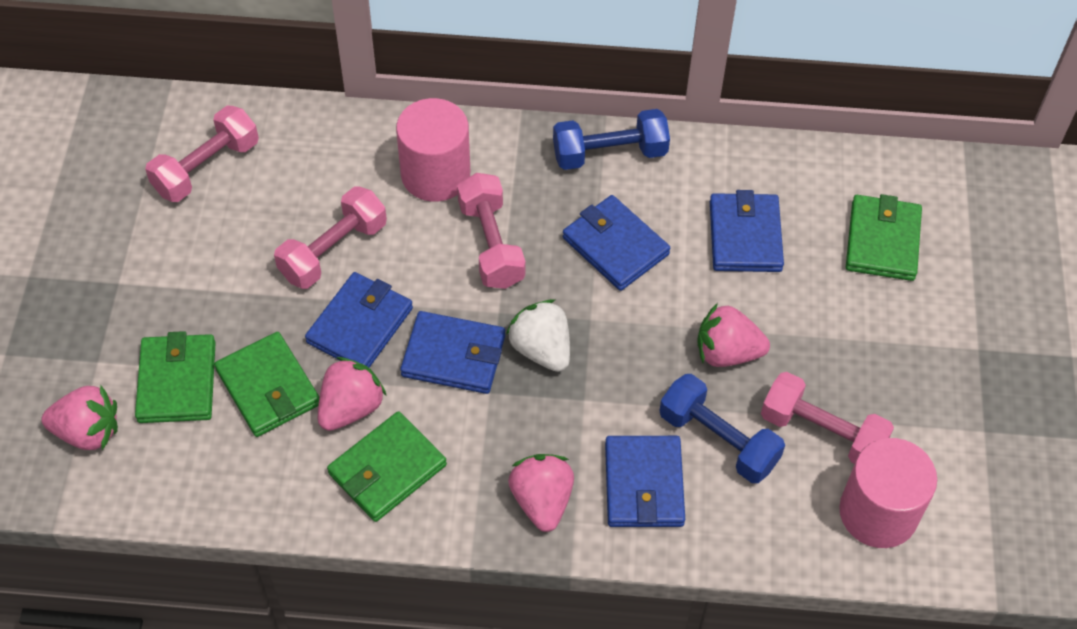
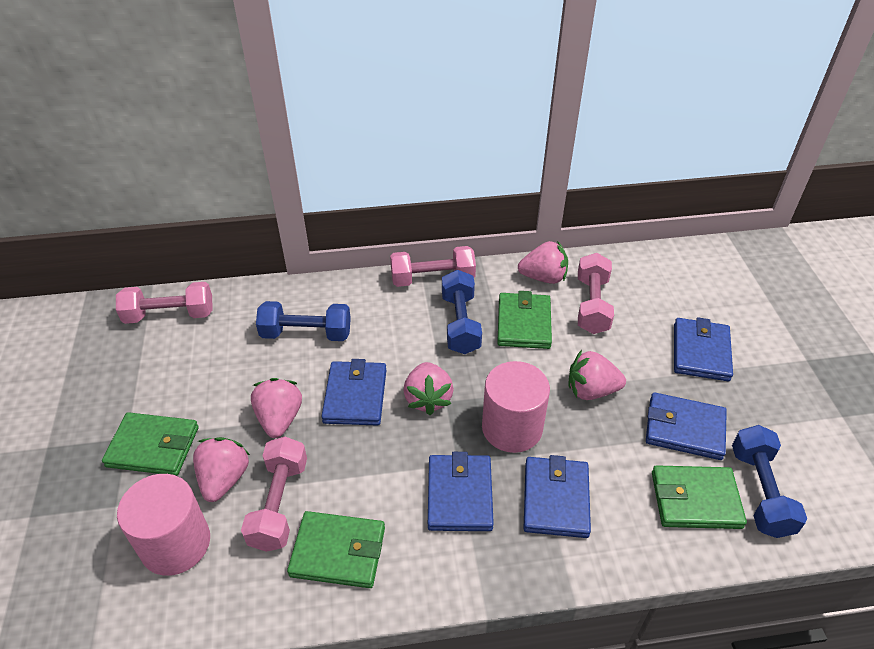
blue dumbbell: [553,109,670,170] [659,374,785,483] = 2 -> [256,301,351,341] [442,270,482,354] [732,425,807,538] = 3
pink strawberry: [41,385,118,450] [318,357,387,431] [508,454,574,532] [698,303,770,367] = 4 -> [193,437,250,502] [251,378,302,438] [404,362,454,415] [518,241,568,284] [569,350,626,400] = 5
white strawberry: [506,299,570,372] = 1 -> none = 0

